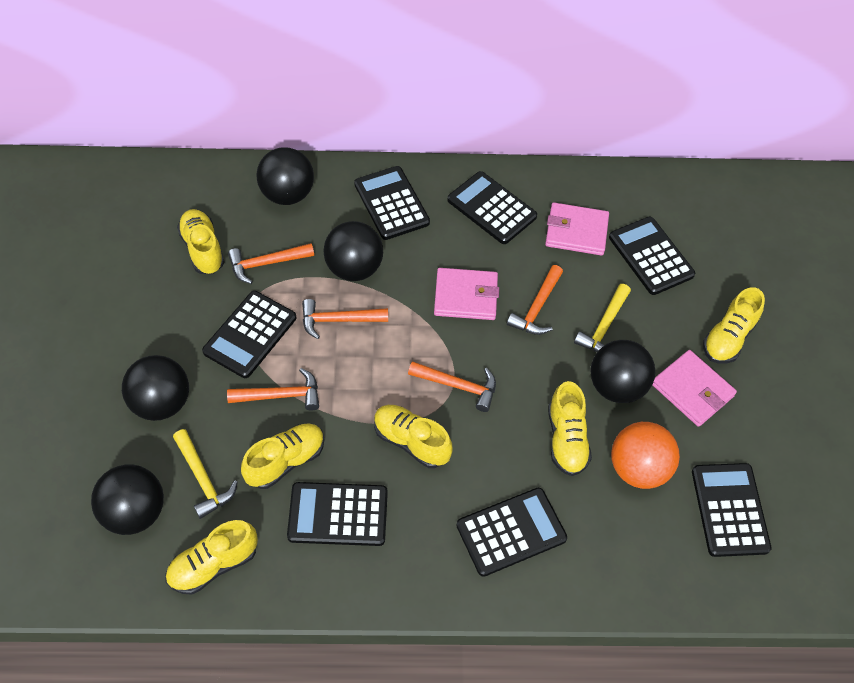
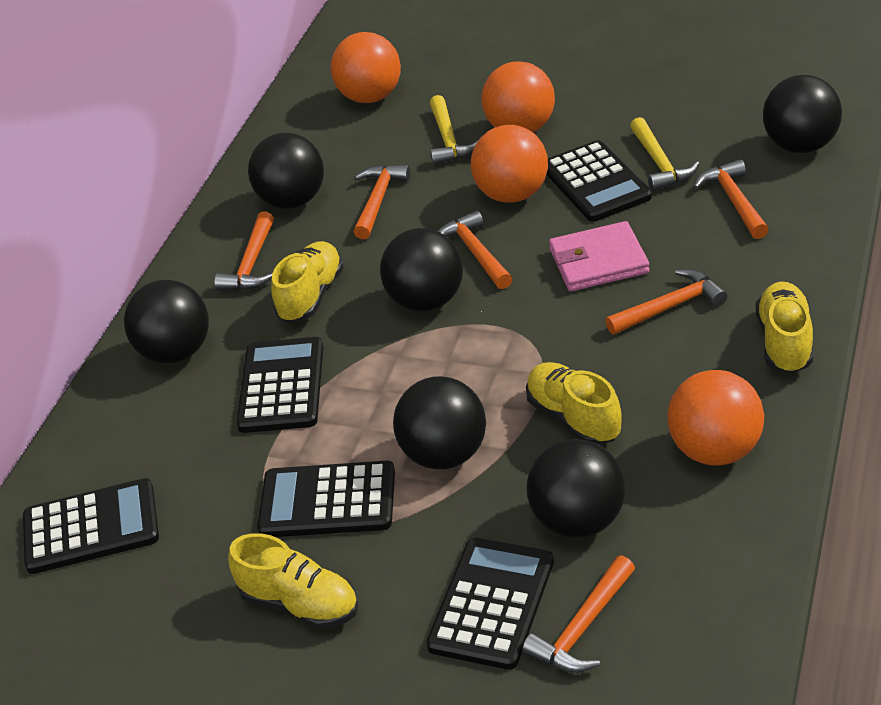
black ball: [91,465,164,535] [122,355,189,421] [257,147,314,205] [323,221,383,281] [590,340,655,403] = 5 -> [124,280,209,364] [248,133,324,209] [380,228,463,311] [393,376,486,469] [527,439,625,538] [763,75,842,153] = 6
black calculator: [202,291,296,378] [287,482,388,546] [354,166,430,240] [448,171,537,244] [456,488,567,577] [609,217,695,295] [692,463,772,557] = 7 -> [23,478,159,574] [236,337,323,433] [257,461,395,537] [426,538,554,670] [546,140,652,222] = 5
orange ball: [611,422,680,489] = 1 -> [331,32,401,103] [471,125,548,203] [481,61,555,132] [667,370,764,466] = 4
orange hammer: [227,368,319,411] [228,243,314,284] [302,299,388,339] [408,361,496,412] [507,265,563,335] = 5 -> [214,211,274,291] [354,164,411,239] [438,210,513,289] [522,555,635,673] [605,269,727,334] [693,159,769,239] = 6
pink wallet: [434,268,499,320] [545,203,609,256] [653,350,737,427] = 3 -> [549,221,650,292] = 1
yellow shoe: [166,520,258,595] [177,209,225,274] [241,423,325,489] [374,405,453,468] [548,381,592,476] [703,287,765,363] = 6 -> [228,533,358,629] [271,241,344,323] [526,362,622,445] [756,282,814,374] = 4

